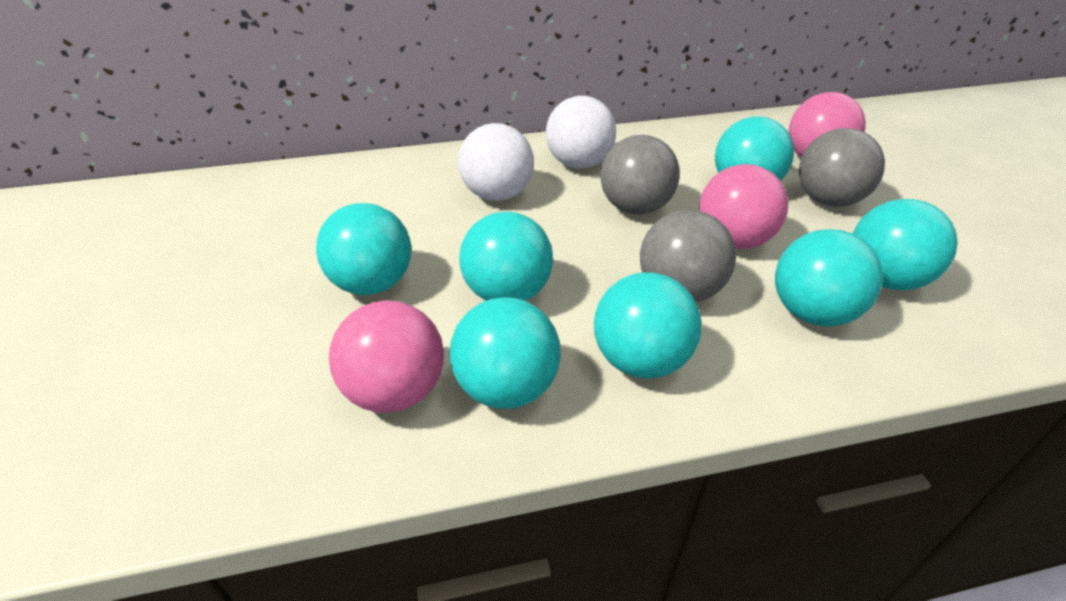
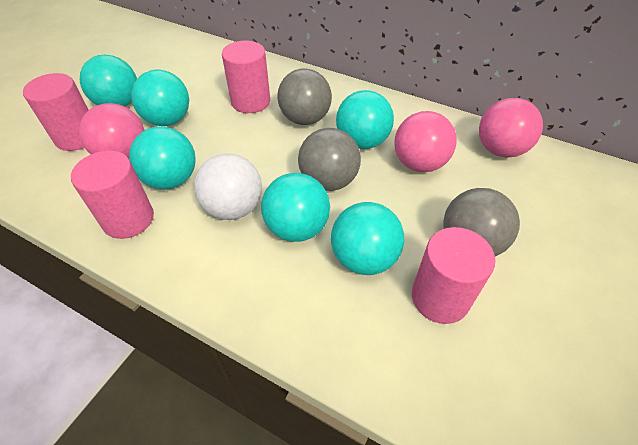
pink cylinder: none = 0 -> [23,73,89,151] [71,151,154,239] [222,41,270,113] [412,227,495,324] = 4
turquoise ball: [316,203,412,295] [450,297,561,409] [459,211,553,301] [594,272,702,379] [715,116,794,181] [775,229,883,326] [853,199,958,290] = 7 -> [80,55,137,107] [129,127,196,190] [131,70,189,126] [261,173,330,242] [331,202,404,275] [336,90,394,149] = 6
white ball: [458,123,534,201] [546,96,616,168] = 2 -> [194,153,262,220] = 1

